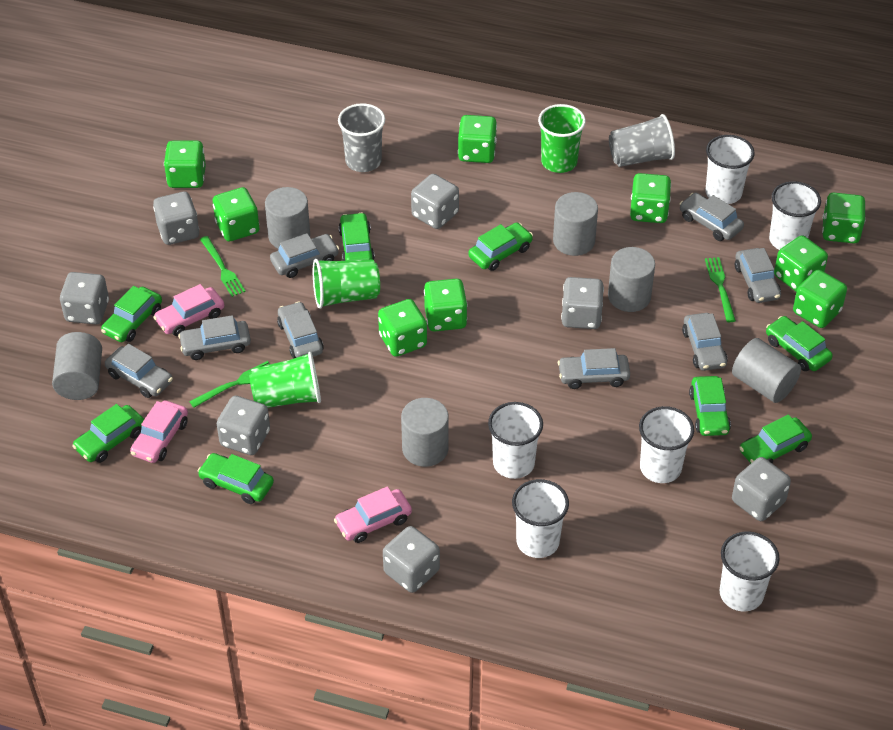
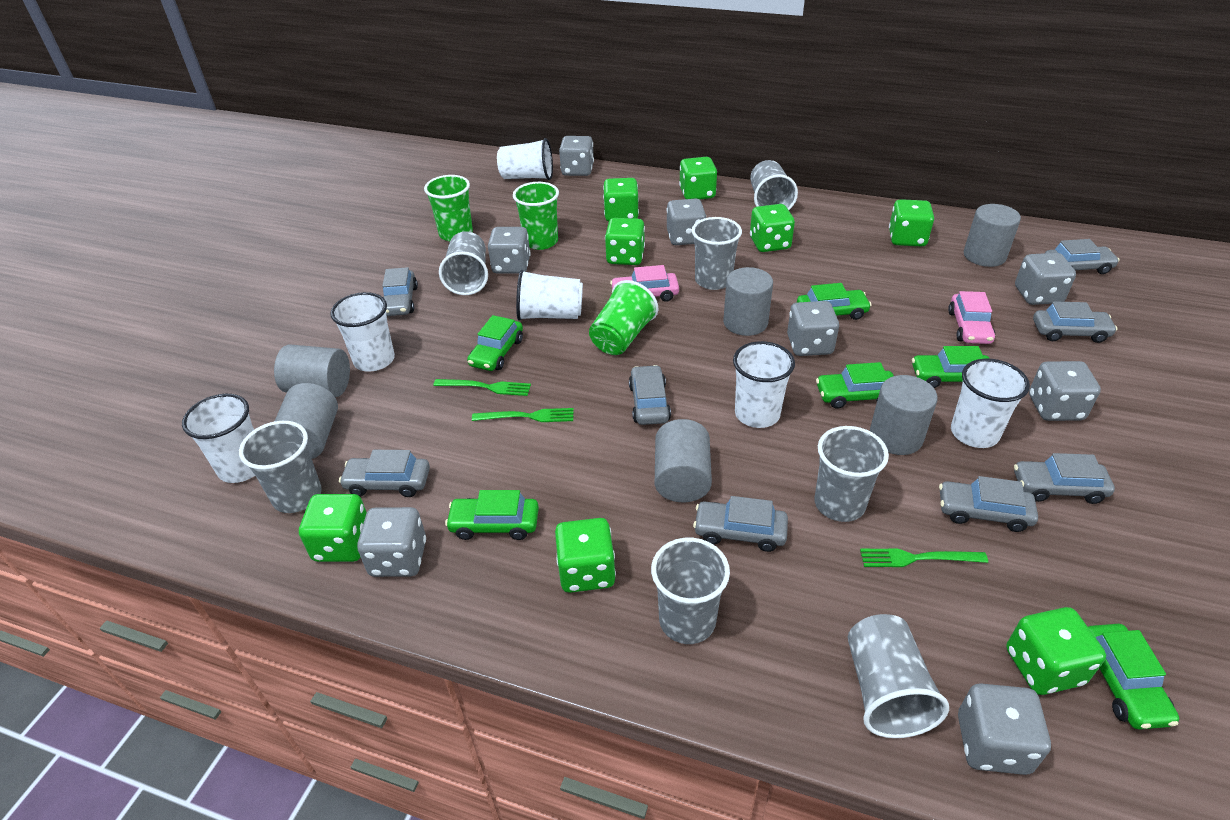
green car: [72,404,144,463] [101,286,162,342] [198,453,274,504] [338,213,375,261] [468,223,533,271] [689,376,731,436] [739,415,812,464] [766,316,833,371] = 8 -> [445,490,539,540] [467,315,523,371] [797,283,871,320] [816,362,894,409] [912,346,990,388] [1088,624,1179,730] = 6
green dice: [164,141,206,188] [213,187,259,241] [378,299,427,357] [424,279,468,332] [458,115,497,163] [630,173,671,223] [774,235,828,292] [793,270,847,328] [822,193,866,243] = 9 -> [299,494,367,562] [555,518,616,593] [603,178,639,221] [605,218,645,265] [679,157,717,199] [750,204,795,252] [889,199,934,247] [1006,607,1106,695] = 8
grey cup: [338,103,385,172] [609,114,675,167] = 2 -> [239,421,322,513] [439,231,488,295] [651,538,730,644] [692,217,742,290] [750,160,798,210] [814,426,889,522] [848,614,949,738] = 7
grey dice: [60,272,109,324] [153,191,199,245] [217,396,270,455] [383,526,440,593] [411,174,459,229] [561,277,604,329] [732,457,791,521] = 7 -> [357,507,426,577] [488,227,531,274] [559,136,594,176] [667,199,706,245] [787,301,839,356] [958,683,1051,775] [1015,253,1076,305] [1029,361,1101,421] = 8
pink car: [130,400,188,463] [153,284,224,336] [334,486,412,543] = 3 -> [610,265,679,302] [948,291,995,344] = 2

